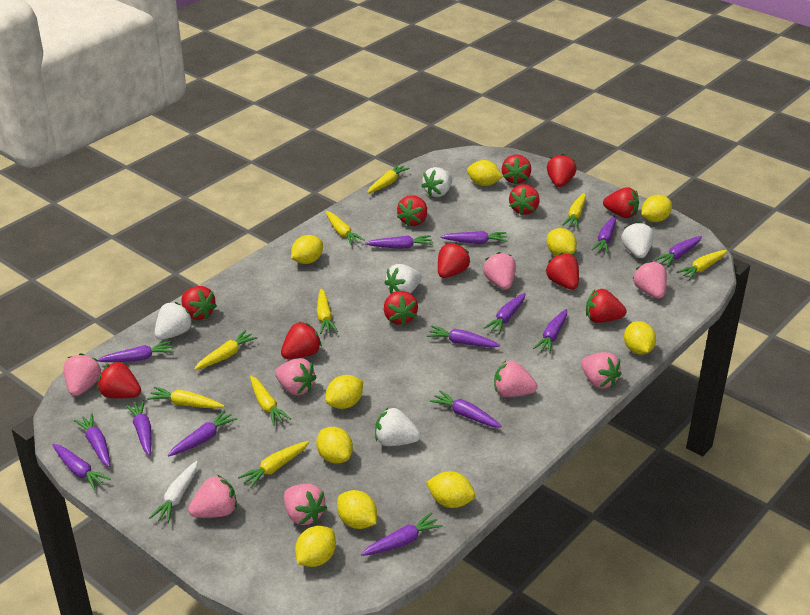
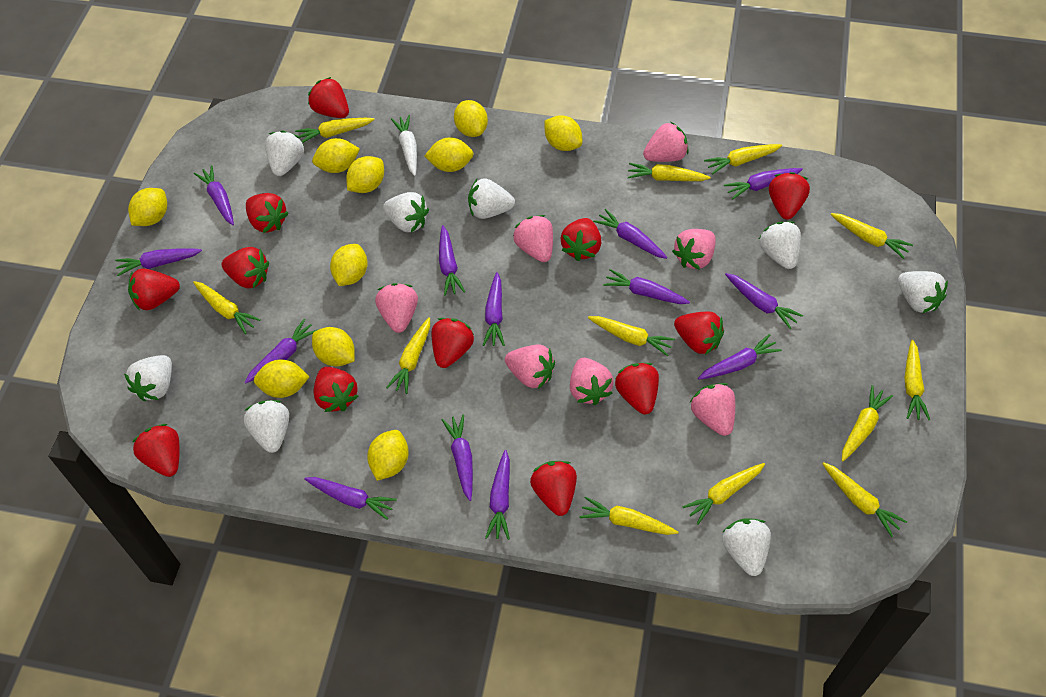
pink strawberry: [63,353,101,396] [188,475,237,518] [275,358,317,395] [284,484,327,525] [483,252,516,290] [494,360,537,397] [581,352,621,388] [633,261,667,299] = 8 -> [375,283,418,333] [505,344,555,389] [513,215,553,262] [570,358,614,405] [643,121,689,162] [672,229,716,270] [690,383,735,436] = 7
purple carrot: [53,444,111,491] [74,413,110,467] [97,341,174,362] [125,400,152,456] [168,410,237,457] [361,513,443,556] [365,235,433,249] [427,326,500,348] [430,391,502,428] [441,231,507,244] [484,293,526,334] [533,309,567,354] [592,216,616,253] [654,236,702,267] = 14 -> [115,248,202,276] [194,165,234,225] [244,319,317,384] [304,477,397,520] [439,225,465,296] [442,414,473,501] [483,272,505,346] [485,450,510,540] [593,209,667,259] [603,269,690,304] [698,334,782,380] [724,168,803,200] [725,273,803,329] = 13
white strawberry: [155,302,193,340] [375,408,421,446] [384,264,422,294] [421,167,452,197] [621,222,654,258] = 5 -> [124,355,172,401] [244,400,289,453] [265,130,304,176] [383,192,429,232] [468,178,515,219] [722,518,771,576] [759,221,801,269] [898,271,948,313] = 8
yellow carrot: [147,387,224,409] [194,330,258,370] [238,441,309,488] [250,376,291,426] [317,289,338,334] [325,211,365,245] [367,164,410,193] [562,193,586,228] [677,250,727,280] = 9 -> [193,281,261,334] [295,118,375,143] [386,317,430,394] [579,497,678,535] [588,316,675,356] [628,163,711,181] [682,463,765,525] [704,144,782,175] [822,462,907,537] [830,213,913,259] [842,385,893,461] [904,340,930,421] = 12

